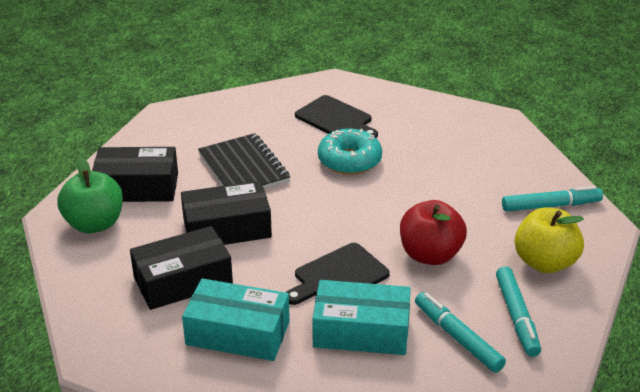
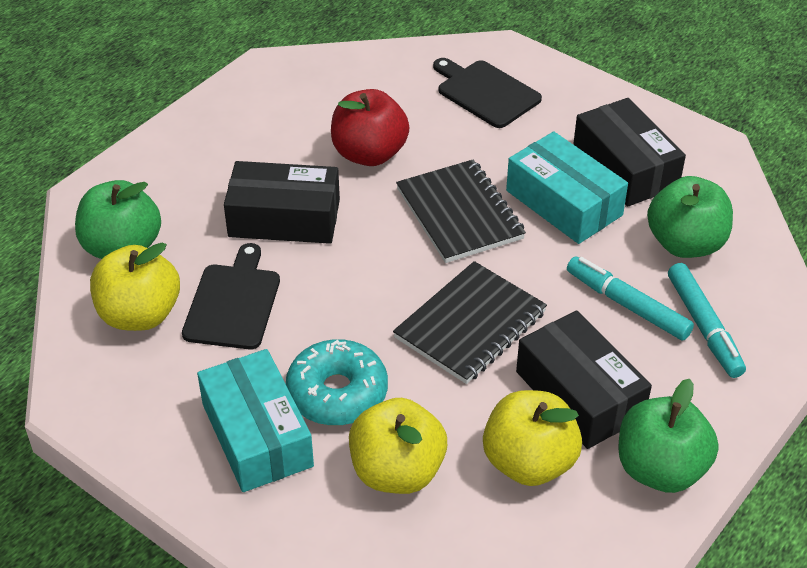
black notebook: [198,133,290,189] = 1 -> [393,261,547,384] [396,160,526,263] = 2
green apple: [57,157,123,233] = 1 -> [75,180,161,259] [618,379,719,493] [647,176,733,258] = 3
turquoise marker: [415,292,506,373] [496,266,541,357] [502,186,603,212] = 3 -> [567,256,694,341] [668,263,746,378] = 2
yellow apple: [514,208,584,273] = 1 -> [90,242,180,331] [349,398,447,494] [483,390,582,486] = 3

